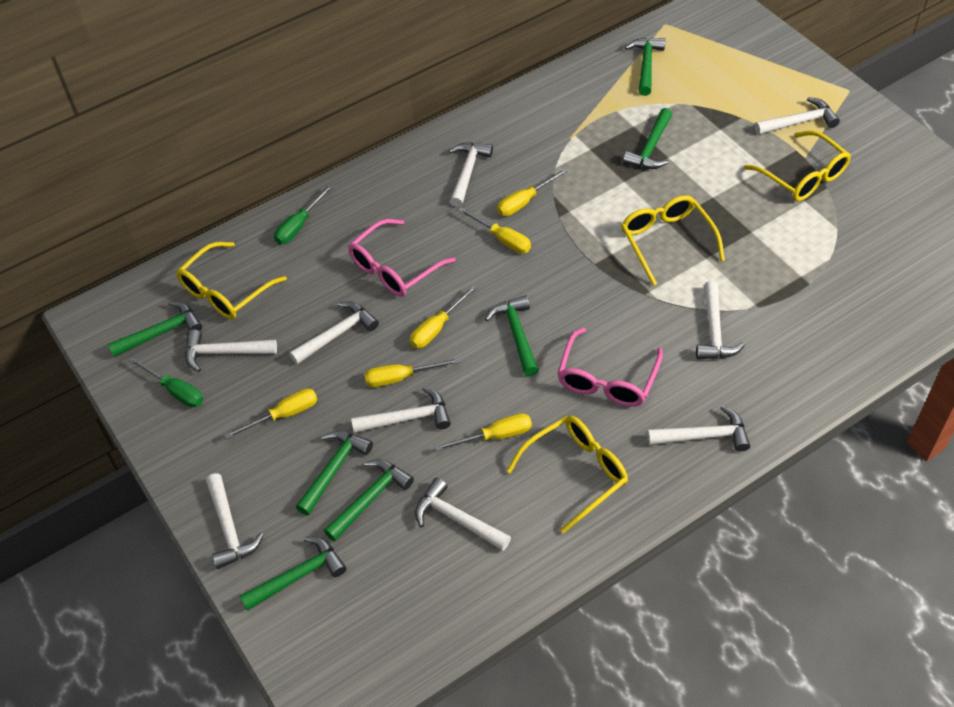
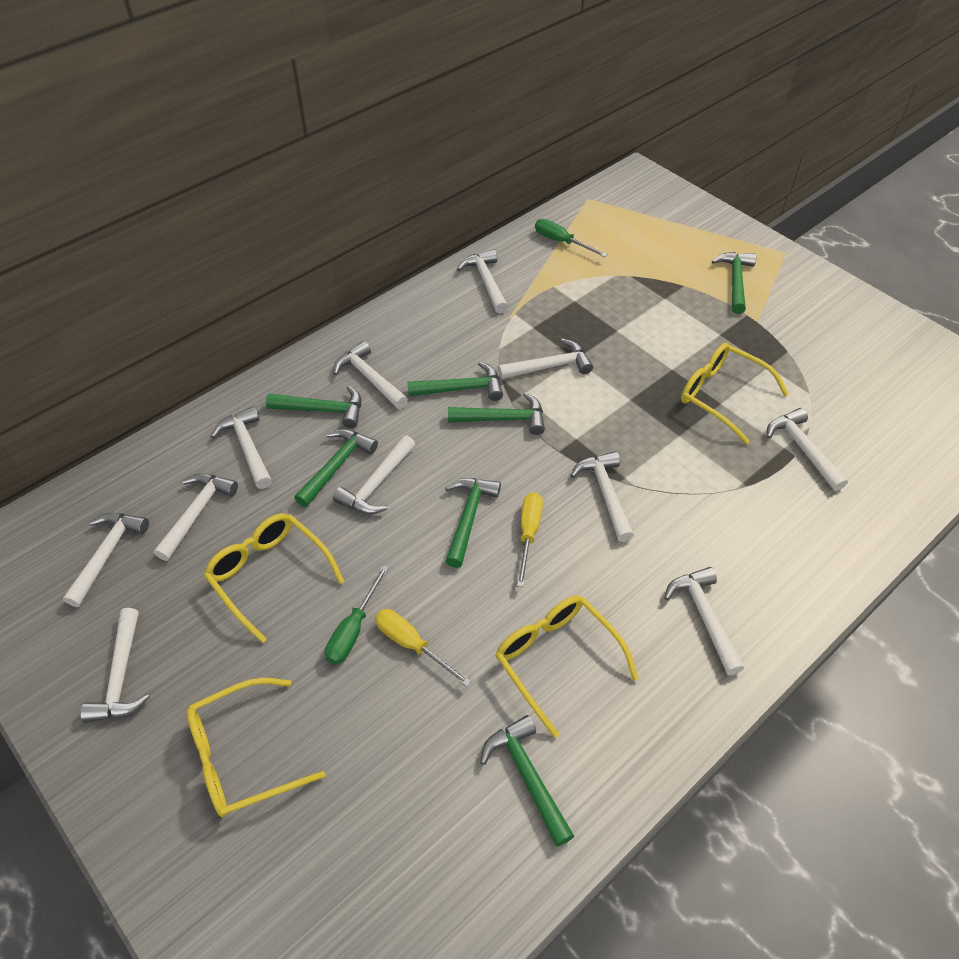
pink glasses: [348,219,456,297] [557,328,663,407] = 2 -> none = 0
white hammer: [185,330,277,372] [206,473,264,569] [289,301,379,364] [351,387,451,433] [415,478,511,551] [449,142,493,207] [647,405,750,452] [696,281,745,360] [755,97,840,135] = 9 -> [63,513,149,607] [80,608,149,722] [154,473,238,561] [211,406,272,489] [333,341,408,409] [333,435,416,515] [457,249,508,313] [498,339,593,379] [571,451,634,542] [664,567,744,675] [767,408,848,491] = 11
yellow screwdriver: [224,389,317,439] [364,358,460,387] [410,285,476,348] [434,413,532,451] [458,207,531,253] [497,169,567,216] = 6 -> [375,609,471,687] [517,492,543,587] = 2

